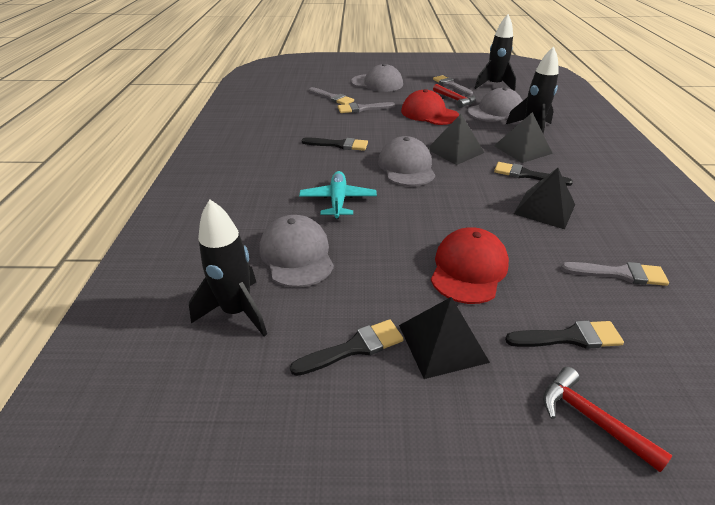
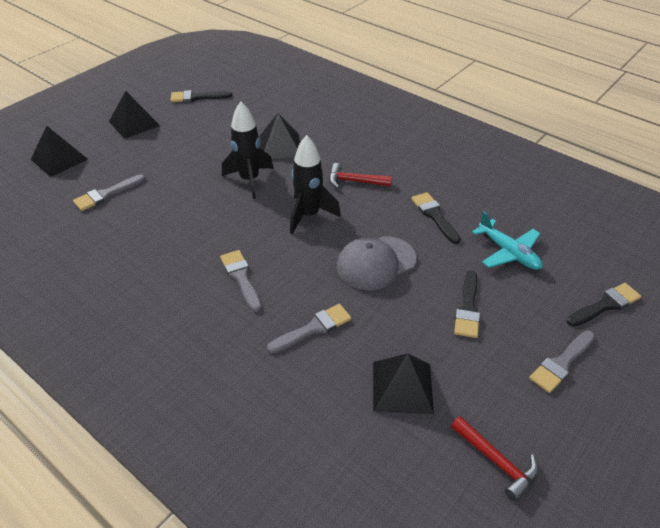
black rocket: [189,199,267,336] [475,14,516,91] [506,46,559,134] = 3 -> [222,102,274,199] [290,135,341,234] = 2
grey cap: [259,215,334,288] [351,64,403,92] [378,136,435,186] [467,87,523,122] = 4 -> [337,236,416,290] = 1
red cap: [401,89,459,125] [431,227,509,304] = 2 -> none = 0

